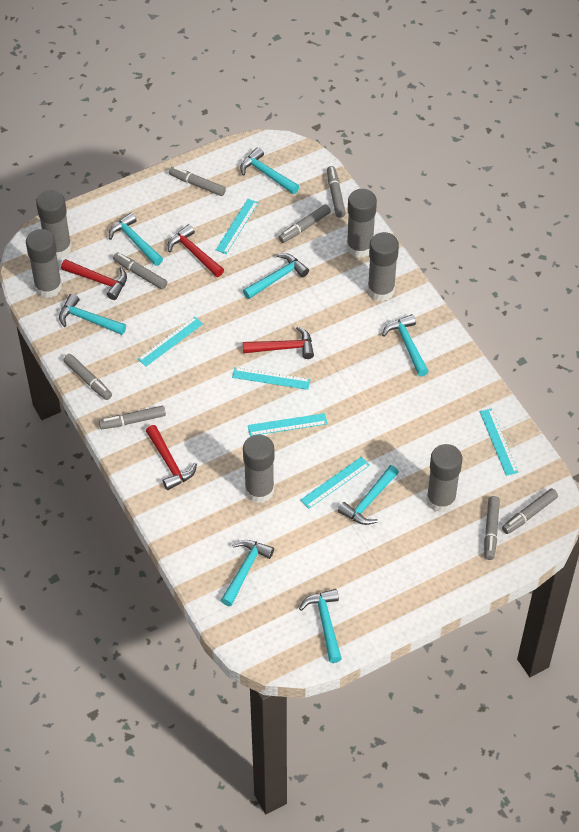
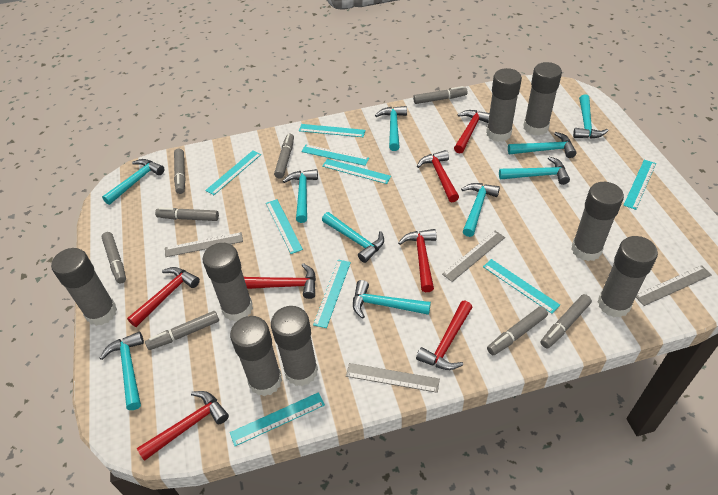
grey glue stick: [26,229,62,298] [36,190,72,259] [243,434,274,503] [347,189,377,258] [368,232,399,301] [426,444,463,513] = 6 -> [51,248,117,326] [203,243,253,322] [230,316,282,396] [271,306,318,386] [486,68,522,142] [523,62,562,136] [571,182,624,261] [597,236,658,317] = 8
grey ruler: none = 0 -> [165,232,243,257] [346,363,440,393] [442,231,505,282] [636,265,712,306] = 4
red hammer: [61,259,127,300] [146,425,197,490] [168,224,224,277] [243,326,314,359] = 4 -> [127,267,200,327] [137,391,229,461] [244,263,316,299] [398,229,437,292] [416,301,473,370] [417,150,459,202] [454,110,490,153] = 7
turquoise hammer: [59,294,126,335] [109,212,163,266] [221,540,274,606] [240,147,299,194] [243,253,309,299] [299,589,342,663] [338,465,399,525] [382,314,429,376] = 8 -> [100,332,144,410] [102,159,164,205] [283,169,318,223] [322,212,384,263] [353,280,431,319] [375,106,407,151] [461,183,500,237] [499,157,570,185] [508,132,577,158] [573,94,609,139] = 10
turquoise ruler: [138,317,203,367] [216,199,258,254] [232,367,311,390] [248,413,327,436] [300,456,370,509] [480,408,519,476] = 6 -> [205,150,261,195] [230,392,325,446] [266,199,303,254] [299,124,365,137] [301,145,369,166] [313,260,351,328] [322,159,391,184] [483,259,560,314] [623,160,656,210] = 9

